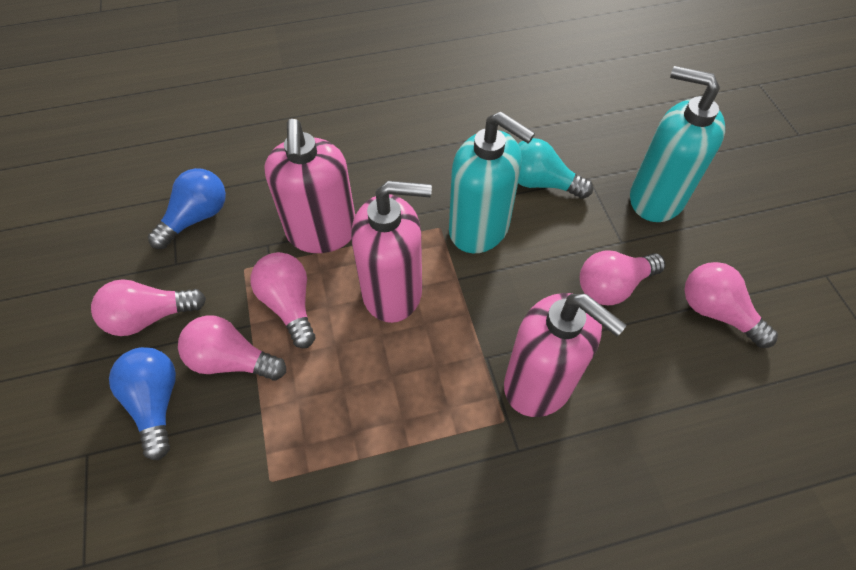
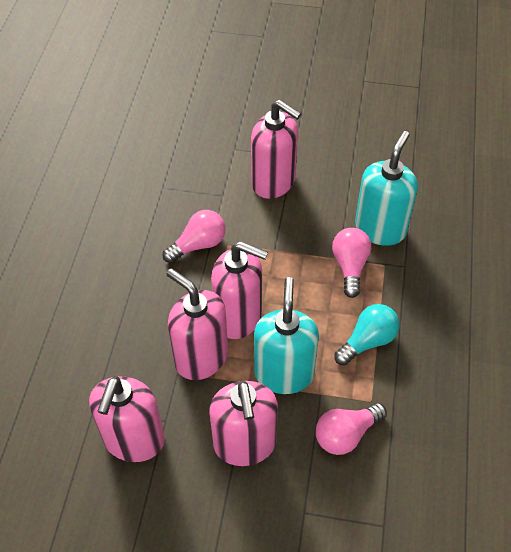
blue light bulb: [109,347,176,460] [148,168,226,249] = 2 -> none = 0
pink light bulb: [91,279,206,336] [178,315,286,381] [250,252,315,348] [580,250,666,305] [684,262,778,348] = 5 -> [162,210,226,263] [316,403,387,455] [332,228,371,298] = 3
pink soap dispenser: [264,119,355,253] [351,181,432,323] [504,293,627,417] = 3 -> [89,376,165,462] [167,268,228,380] [210,381,278,466] [211,241,268,339] [251,100,301,199] = 5

